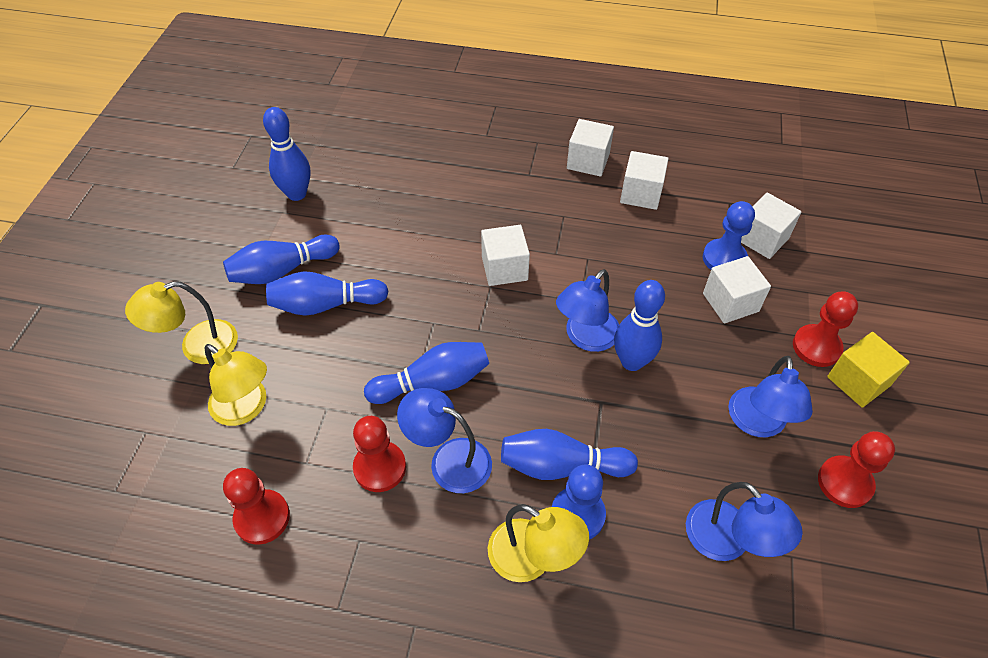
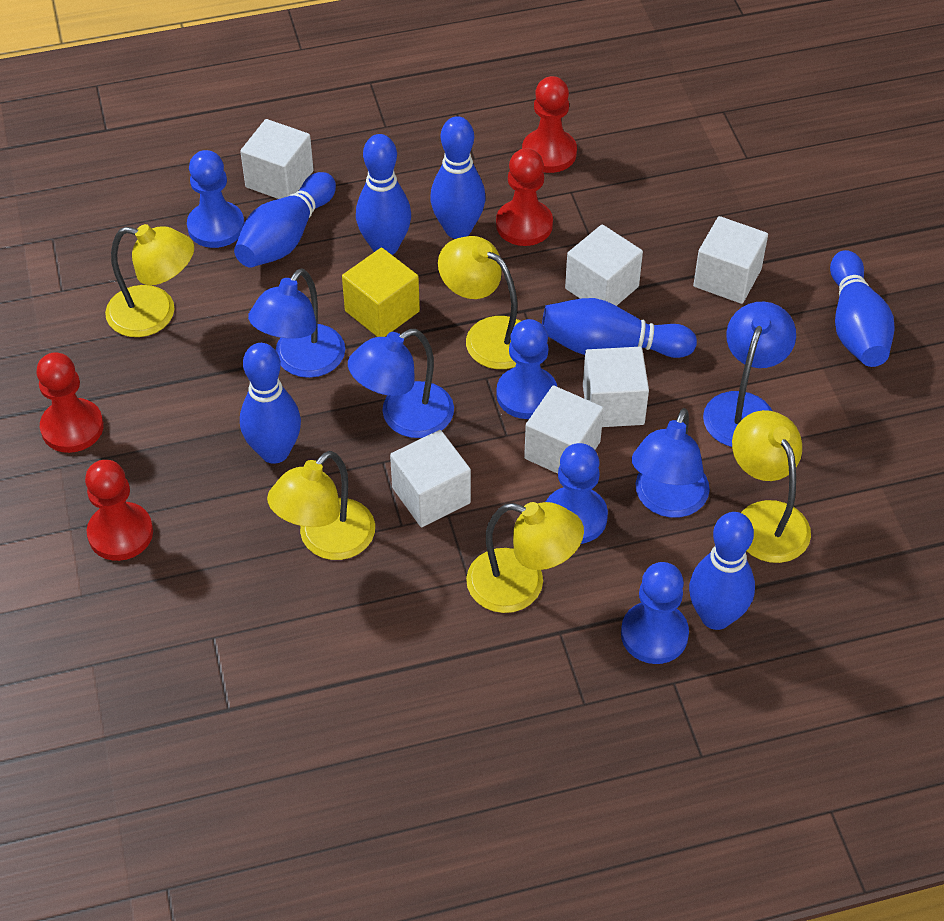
blue bowling pin: [223,234,340,284] [263,107,311,201] [266,271,389,316] [364,342,489,404] [501,429,638,480] [614,280,665,371] = 6 -> [234,172,336,267] [240,343,301,464] [356,134,411,255] [430,116,486,239] [542,298,697,358] [689,512,755,630] [830,250,895,367] = 7
blue pawn: [552,465,606,539] [703,201,755,270] = 2 -> [187,150,244,248] [496,319,557,419] [546,443,608,544] [621,562,689,664] = 4
white cube: [481,225,530,286] [567,119,614,177] [620,151,668,210] [703,256,771,323] [741,193,801,259] = 5 -> [240,119,314,199] [390,430,471,527] [524,385,604,474] [565,224,643,306] [583,347,649,427] [693,216,768,304] = 6
yellow lamp: [125,281,238,364] [205,344,267,426] [488,504,589,582] = 3 -> [105,224,194,337] [267,451,375,560] [438,236,521,369] [466,502,584,613] [732,410,811,563] = 5

